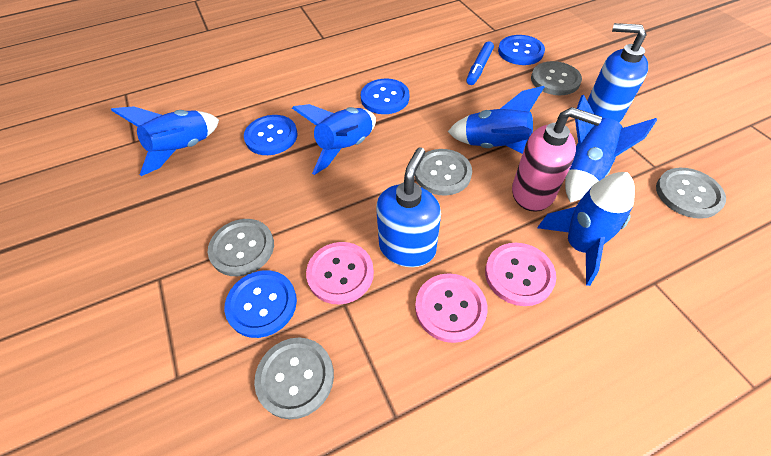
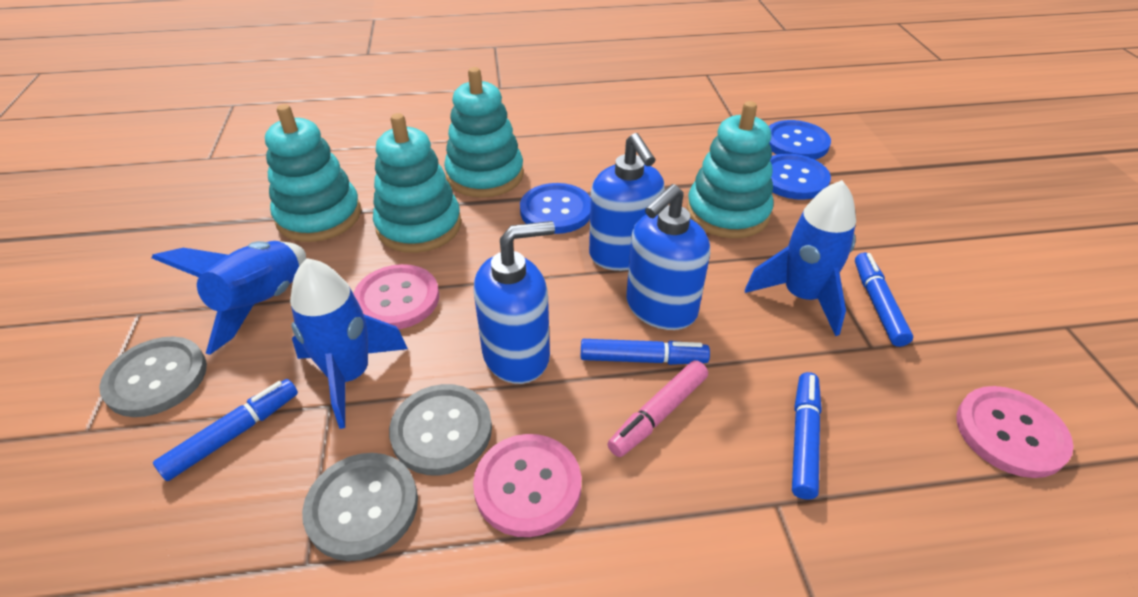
blue button: [224,270,297,338] [244,115,297,155] [361,79,409,114] [498,35,545,65] = 4 -> [520,183,591,234] [769,120,831,160] [770,154,831,200] = 3
blue marker: [466,41,494,85] = 1 -> [153,379,298,481] [581,339,710,365] [792,372,822,500] [855,253,913,347] = 4
blue rocket: [111,106,219,176] [292,104,376,175] [448,86,544,154] [537,172,635,286] [565,94,657,203] = 5 -> [152,241,306,355] [290,258,408,429] [745,180,856,336] = 3
blue soap dispenser: [376,147,441,267] [587,23,648,123] = 2 -> [474,221,555,384] [589,133,665,271] [626,184,710,330] = 3
grey button: [208,219,274,276] [254,338,334,419] [415,149,472,196] [531,61,582,95] [656,168,726,219] = 5 -> [99,336,207,417] [302,453,418,561] [389,384,492,476] = 3
pink marker: none = 0 -> [608,360,708,457] = 1
pink soap dispenser: [512,107,602,212] = 1 -> none = 0
turquoise stacking toy: none = 0 -> [265,104,361,242] [373,113,461,253] [444,67,524,198] [687,101,774,238] = 4

